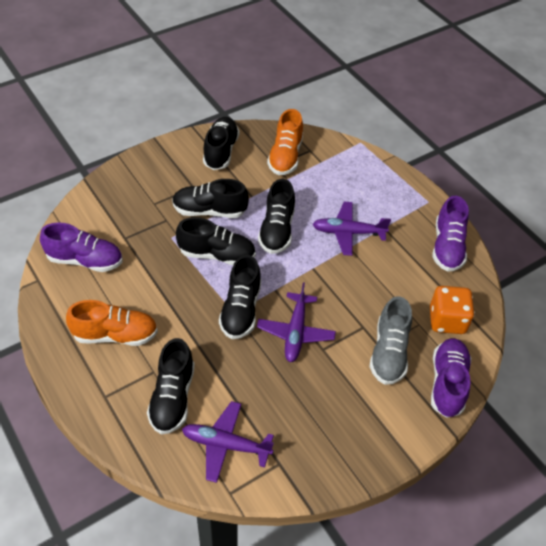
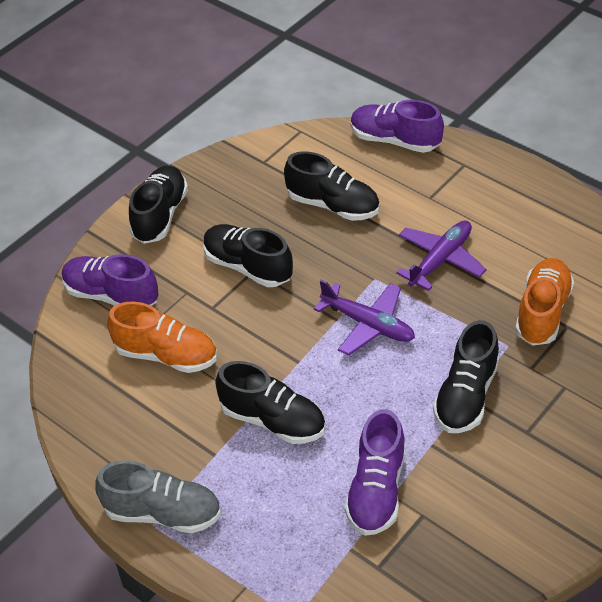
black shoe: [147,338,195,435] [172,179,249,218] [176,217,256,265] [203,117,240,170] [219,255,261,339] [258,179,295,254] = 6 -> [129,166,188,244] [203,224,293,287] [215,361,325,444] [284,151,380,221] [433,320,499,433] = 5
orange dice: [430,286,475,334] = 1 -> none = 0
purple plane: [182,401,274,483] [257,283,336,362] [312,202,391,256] = 3 -> [314,279,415,356] [396,221,487,291] = 2

